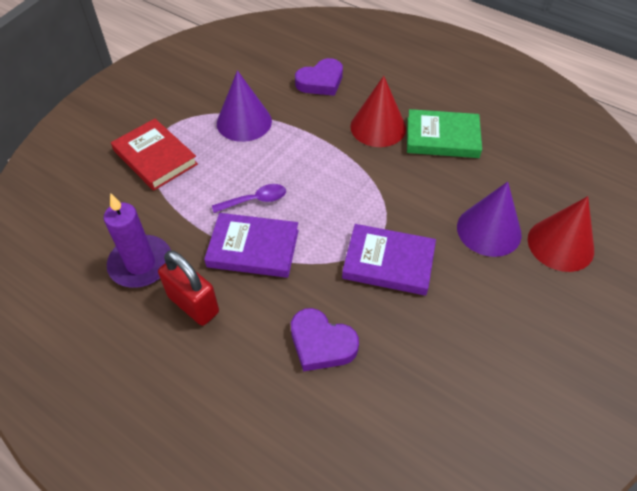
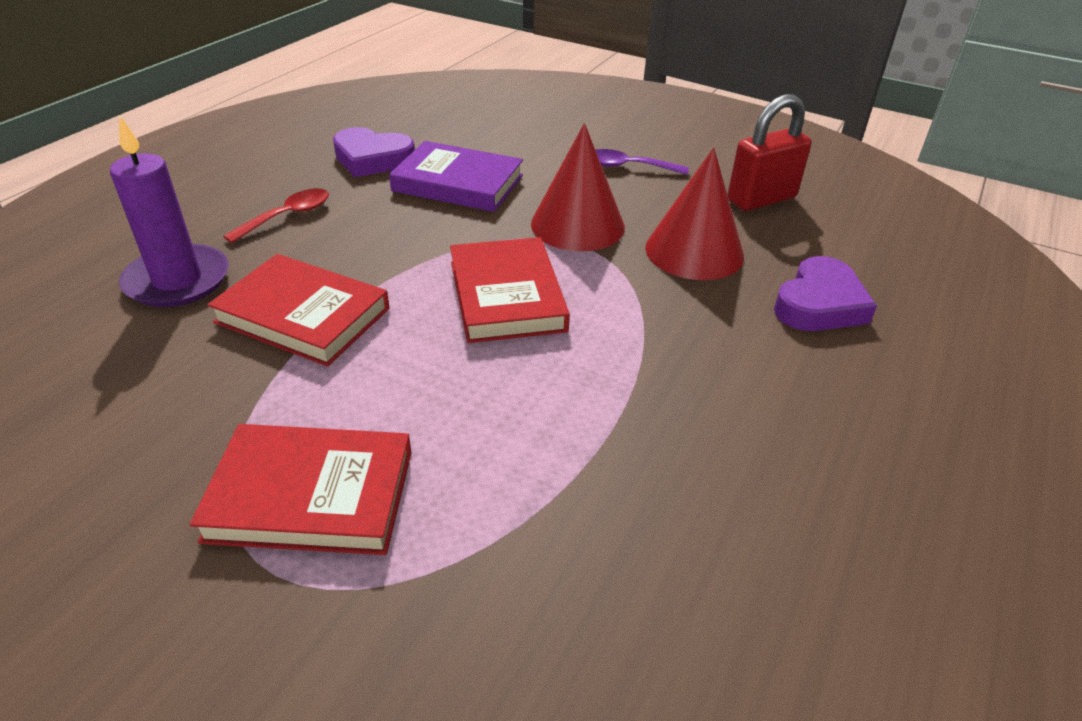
green book: [407,109,482,158] = 1 -> none = 0
purple book: [204,213,299,278] [342,224,436,296] = 2 -> [389,141,523,212] = 1
purple cone: [217,70,272,142] [457,182,522,257] = 2 -> none = 0
red book: [111,119,198,191] = 1 -> [190,424,411,555] [207,254,390,367] [450,237,570,343] = 3
red spoon: none = 0 -> [223,188,329,243] = 1

